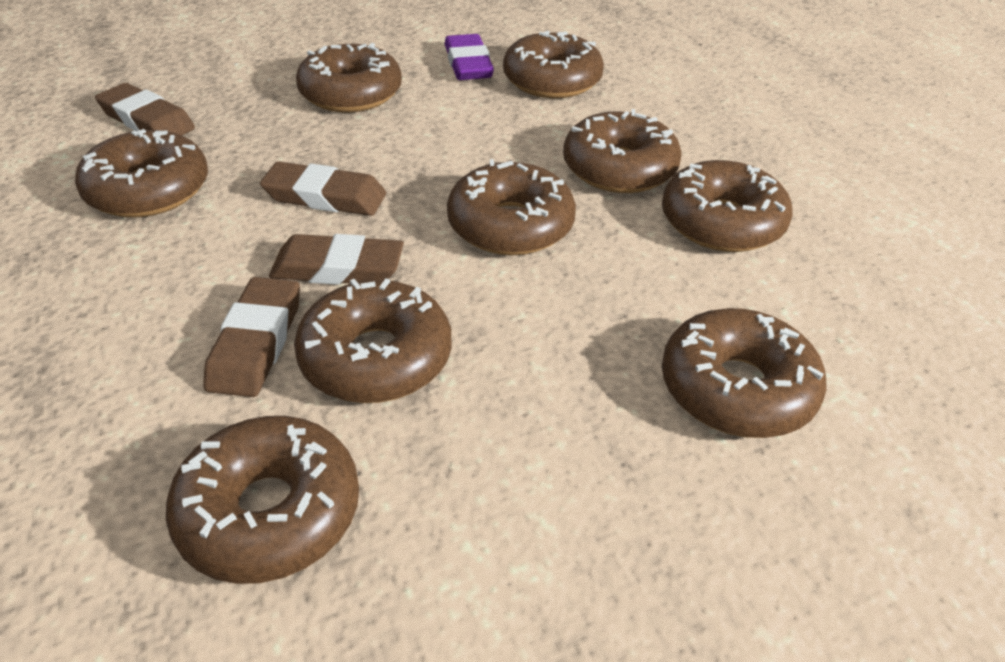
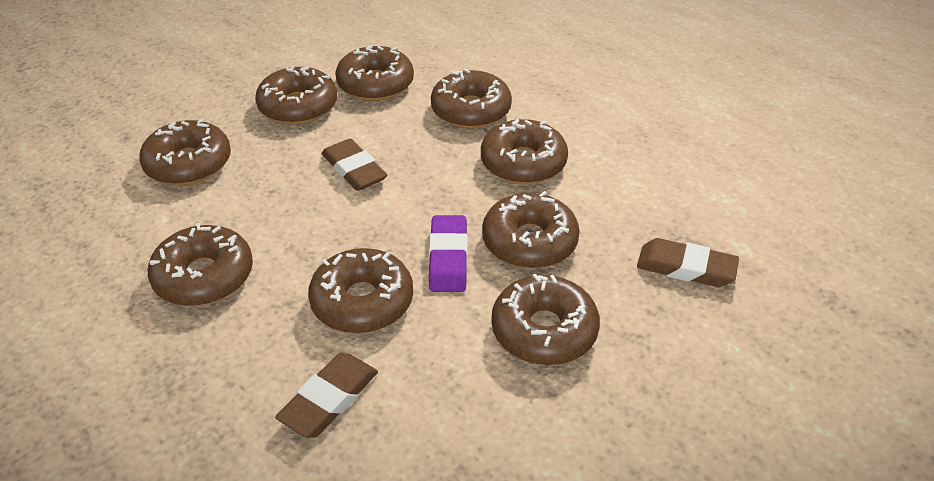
brown eraser: [95,83,195,136] [203,277,300,397] [260,161,386,216] [269,234,404,285] = 4 -> [275,353,378,438] [321,139,387,191] [637,238,739,287] = 3

